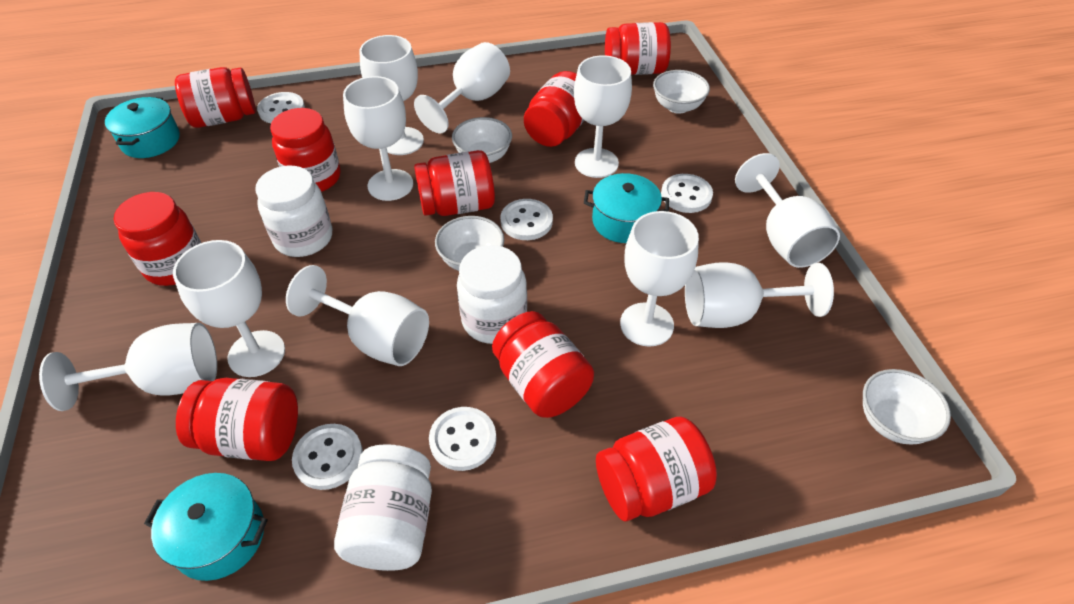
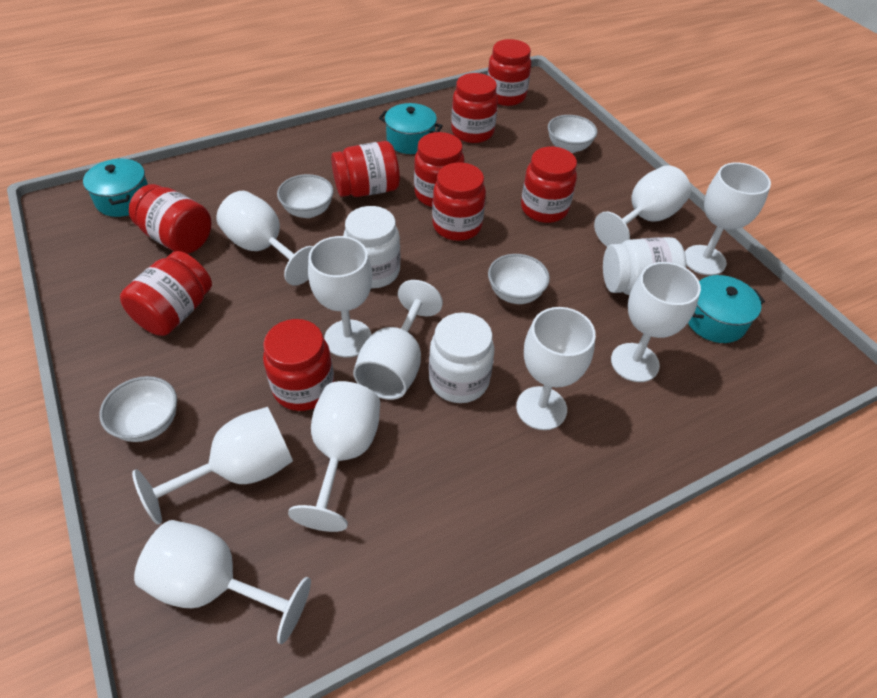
white button: [257,92,305,123] [292,424,363,490] [429,407,496,471] [500,199,553,240] [661,174,713,213] = 5 -> none = 0

